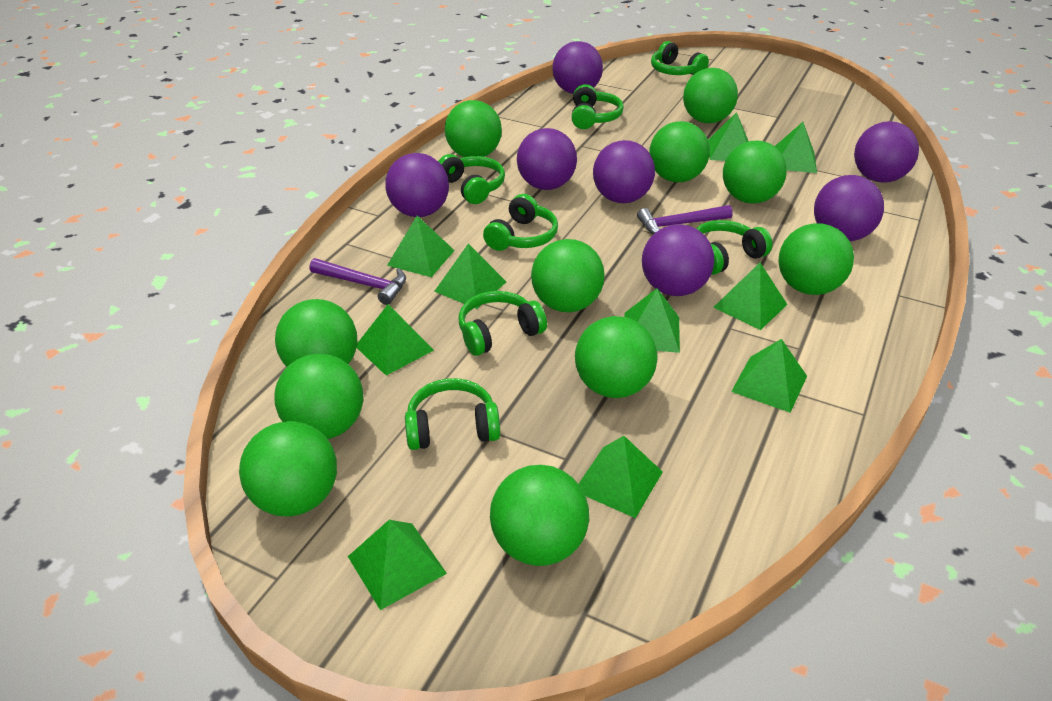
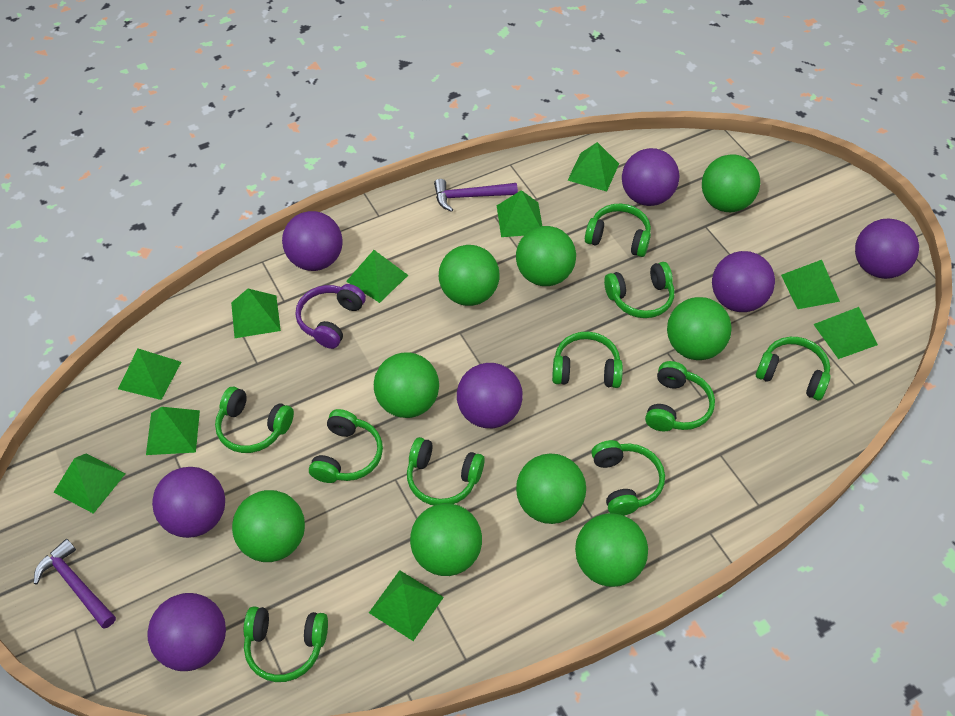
green ball: [239,421,337,517] [274,354,363,439] [275,299,357,367] [445,100,502,157] [490,465,589,566] [531,239,605,312] [575,316,657,398] [649,121,710,182] [683,68,738,124] [723,140,787,204] [779,223,854,295] = 11 -> [232,490,305,562] [374,353,439,418] [410,503,482,576] [439,245,499,306] [516,226,576,286] [516,453,586,524] [575,513,648,587] [667,297,732,360] [702,154,760,212] = 9
green headphones: [405,378,500,450] [438,154,505,204] [458,291,547,356] [483,194,558,251] [572,84,624,129] [651,41,709,75] [696,220,773,275] = 7 -> [215,387,294,453] [244,606,328,682] [309,409,383,483] [407,437,485,505] [552,332,623,388] [585,204,651,257] [591,440,665,516] [604,262,674,318] [645,361,715,431] [756,337,831,400] = 10
purple headphones: none = 0 -> [296,284,366,349] = 1

